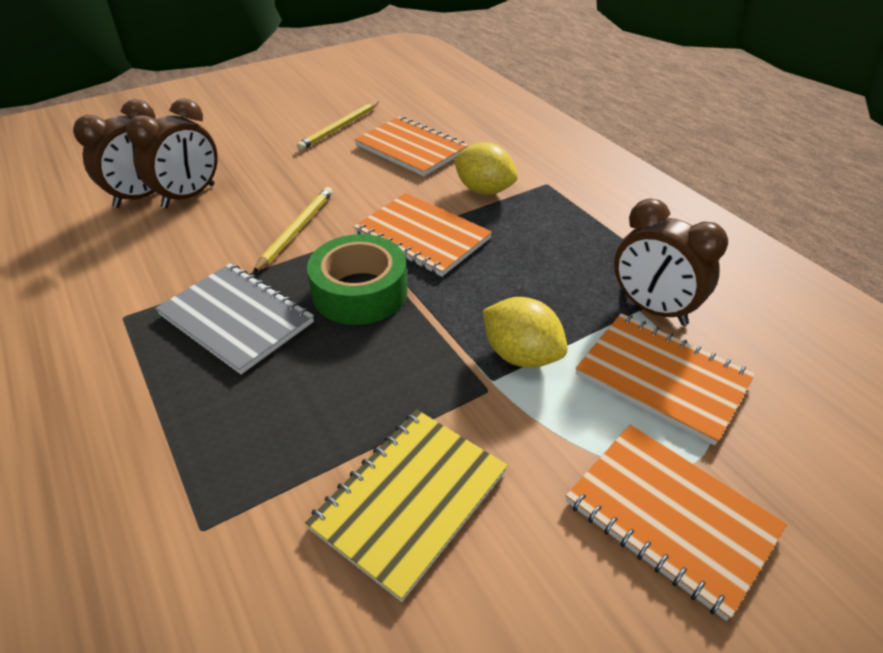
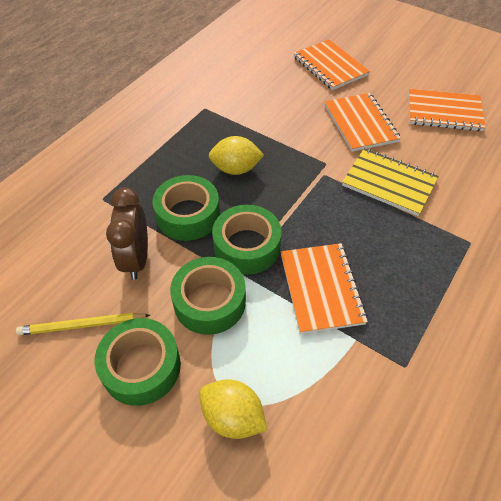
brown clock: [73,99,156,208] [126,99,218,208] [614,198,728,326] = 3 -> [106,187,148,280] = 1
green tape: [307,234,407,325] = 1 -> [95,318,181,406] [153,175,220,241] [170,257,246,335] [212,205,282,275] = 4
grey notebook: [155,263,314,374] = 1 -> none = 0
yellow pencil: [253,187,333,273] [297,102,379,150] = 2 -> [16,313,150,335] = 1

